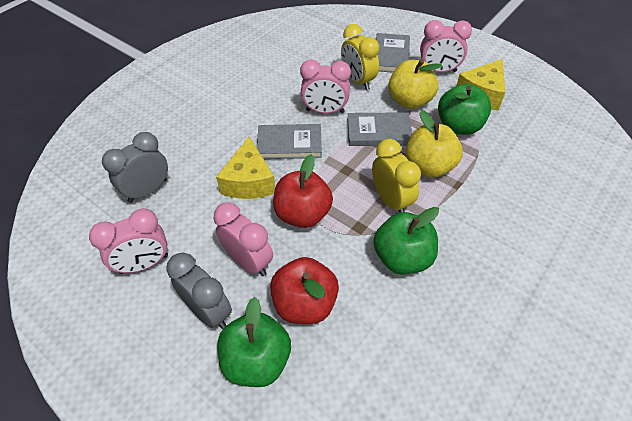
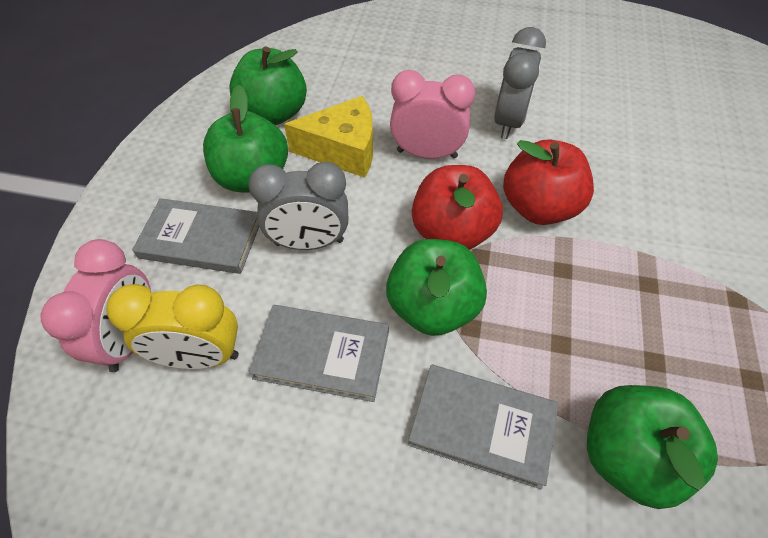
green apple: [217,297,291,387] [373,207,439,275] [438,84,492,135] = 3 -> [203,85,288,193] [229,46,307,125] [386,239,487,336] [587,385,718,509] = 4
pink clock: [89,208,168,274] [214,203,273,276] [300,59,351,114] [420,20,472,73] = 4 -> [41,239,151,372] [390,70,475,159] = 2
yellow apple: [388,60,442,109] [406,110,463,178] = 2 -> none = 0
yellow cheese: [216,137,275,199] [456,59,505,111] = 2 -> [284,96,373,178] = 1
yellow clock: [341,24,379,90] [372,139,421,213] = 2 -> [106,284,239,369] = 1

